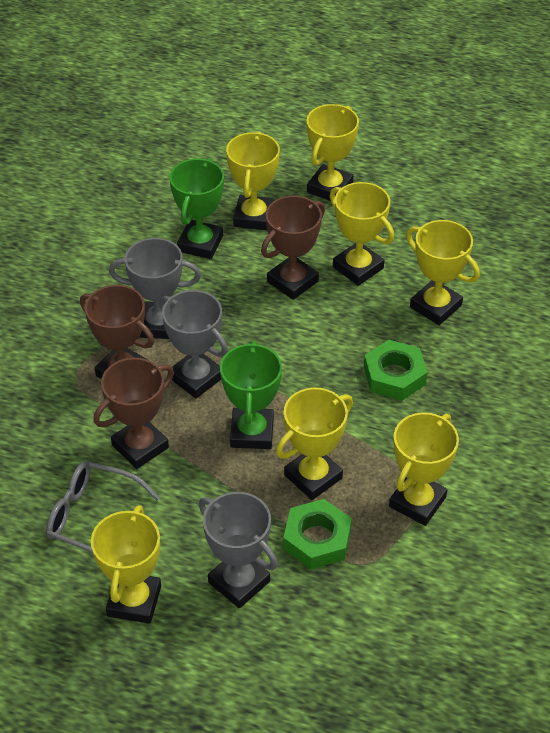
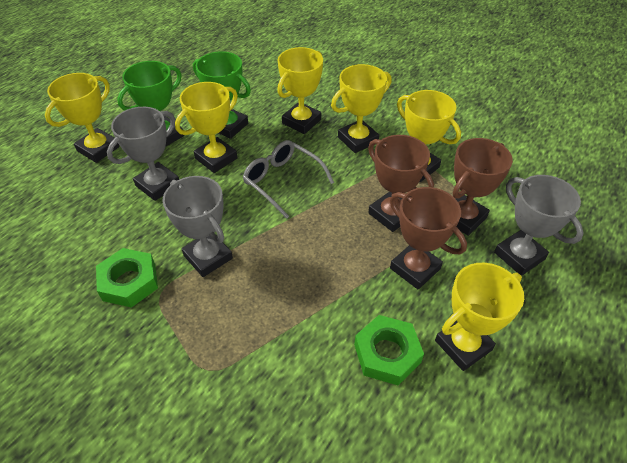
yellow trophy: [91,505,161,624] [226,131,280,231] [276,387,353,500] [306,104,359,201] [330,182,394,286] [389,413,459,526] [406,220,480,325] = 7 -> [45,73,120,163] [175,82,238,173] [277,47,323,134] [331,64,391,153] [397,90,461,182] [435,263,524,371] = 6

